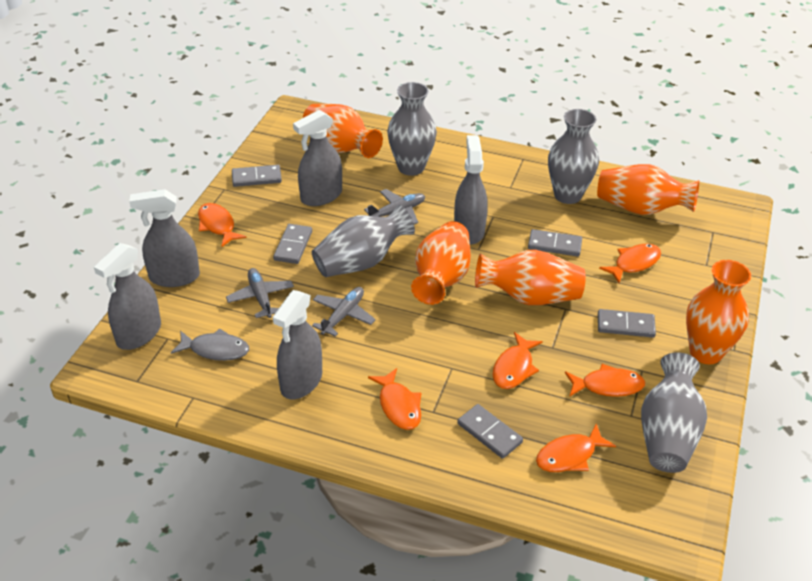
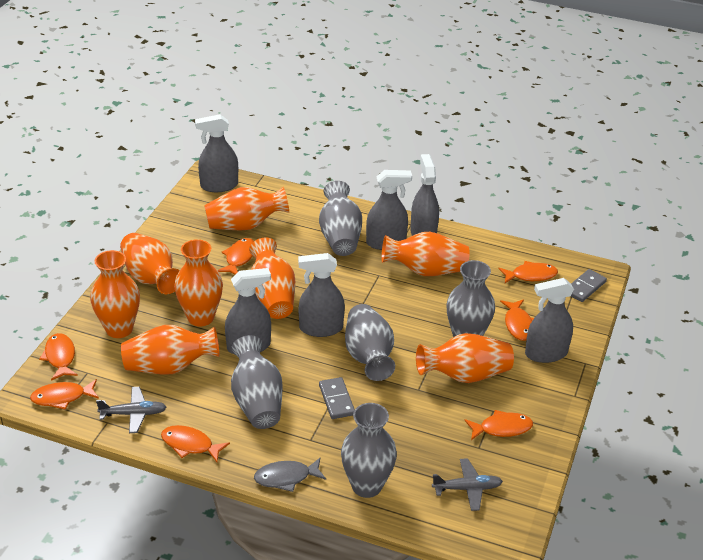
grey domino: [232,165,282,187] [273,224,312,264] [457,404,523,459] [528,229,582,257] [598,309,656,338] = 5 -> [319,377,355,419] [571,269,607,302] = 2
grey plane: [226,268,294,318] [312,287,376,337] [364,189,425,224] = 3 -> [96,387,167,433] [432,458,503,511] = 2
grey spray bottle: [94,243,161,350] [129,189,200,287] [273,290,322,399] [293,110,342,206] [454,135,488,245] = 5 -> [195,115,238,192] [225,268,271,355] [298,253,345,337] [366,170,412,250] [410,154,439,236] [525,278,574,363] = 6
grey vase: [312,205,415,277] [387,82,437,176] [548,109,599,204] [641,352,707,473] = 4 -> [231,335,283,429] [319,181,362,256] [341,403,397,498] [345,304,395,381] [446,260,495,337] = 5
orange fish: [198,203,246,247] [368,368,421,430] [493,332,543,389] [536,424,616,472] [565,364,645,397] [599,243,661,283] = 6 -> [30,379,99,410] [39,333,78,381] [161,425,230,462] [217,238,254,275] [464,410,533,440] [499,261,558,283] [500,299,534,341] = 7
orange vase: [303,104,383,158] [411,221,471,305] [475,249,586,305] [597,164,699,215] [686,260,751,364] = 5 -> [90,250,140,338] [120,233,180,294] [121,325,220,375] [174,239,223,327] [204,187,289,230] [249,237,295,319] [381,232,470,276] [416,333,514,383] = 8

